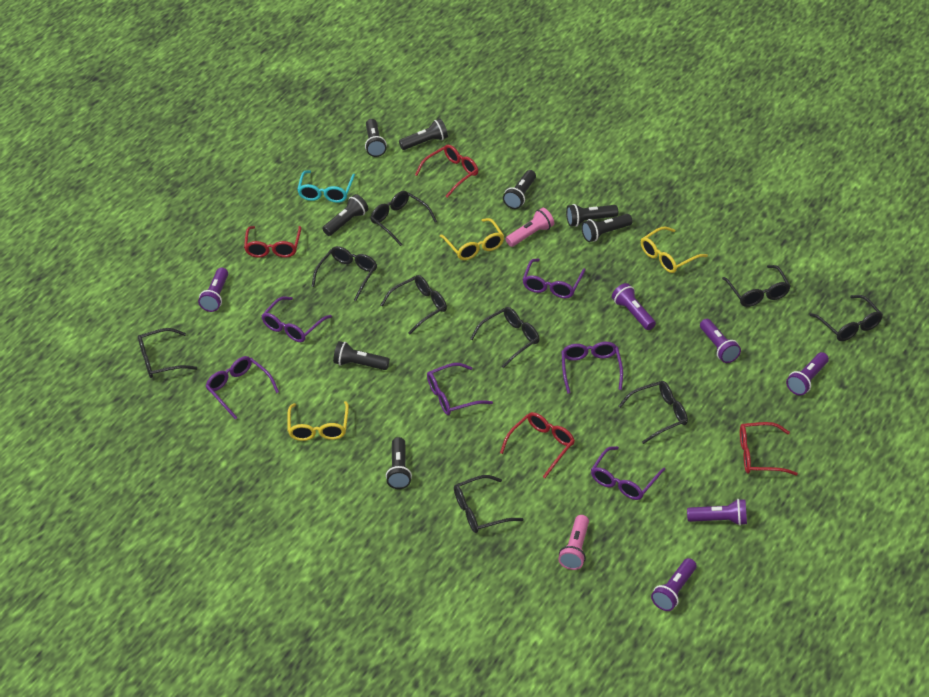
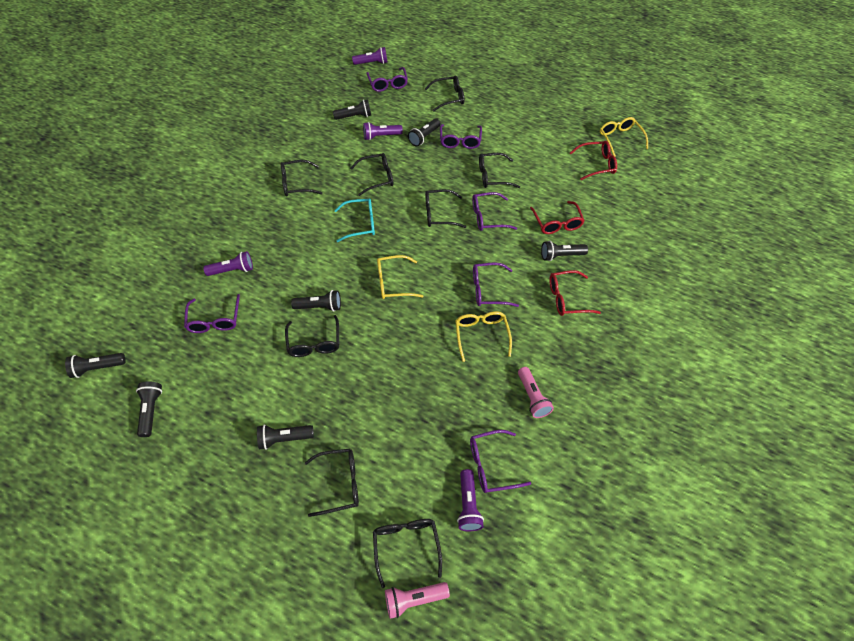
black flashlight: [323,194,369,236] [333,341,390,370] [365,119,387,157] [386,437,412,489] [399,119,448,150] [503,170,536,209] [566,204,618,227] [581,214,633,242] = 8 -> [65,353,126,378] [136,381,162,437] [257,425,314,450] [291,290,341,311] [333,99,372,120] [408,118,441,146] [541,241,588,261] = 7
black glasses: [138,328,197,378] [312,246,377,301] [370,191,437,246] [380,275,447,334] [454,475,523,533] [470,307,540,368] [618,381,688,444] [722,265,790,307] [810,295,883,341] = 9 -> [281,160,322,196] [285,315,339,357] [305,449,359,517] [350,153,393,196] [373,519,442,588] [425,75,464,112] [425,189,466,228] [479,153,520,188] = 8
purple flashlight: [198,268,228,312] [612,283,656,330] [651,558,697,611] [687,499,747,526] [700,319,741,363] [786,352,829,396] = 6 -> [203,251,253,276] [352,47,388,65] [363,122,403,140] [457,469,484,531] = 4
red glasses: [244,226,302,258] [415,145,478,198] [500,412,575,478] [740,422,798,475] = 4 -> [530,201,584,234] [549,270,601,316] [570,141,617,180] = 3

